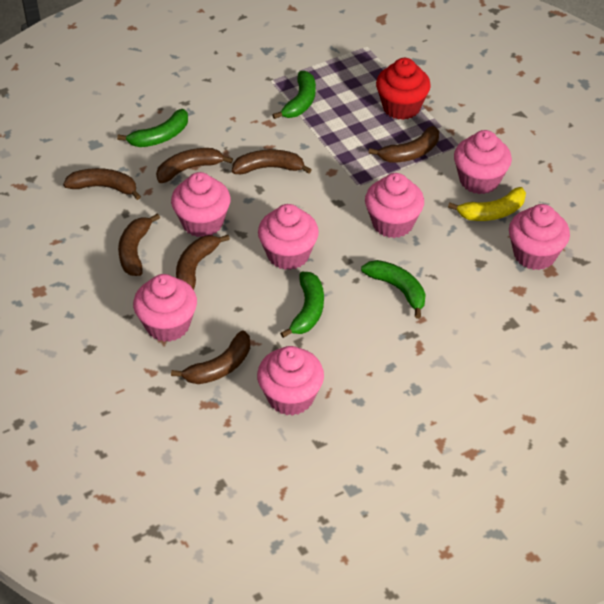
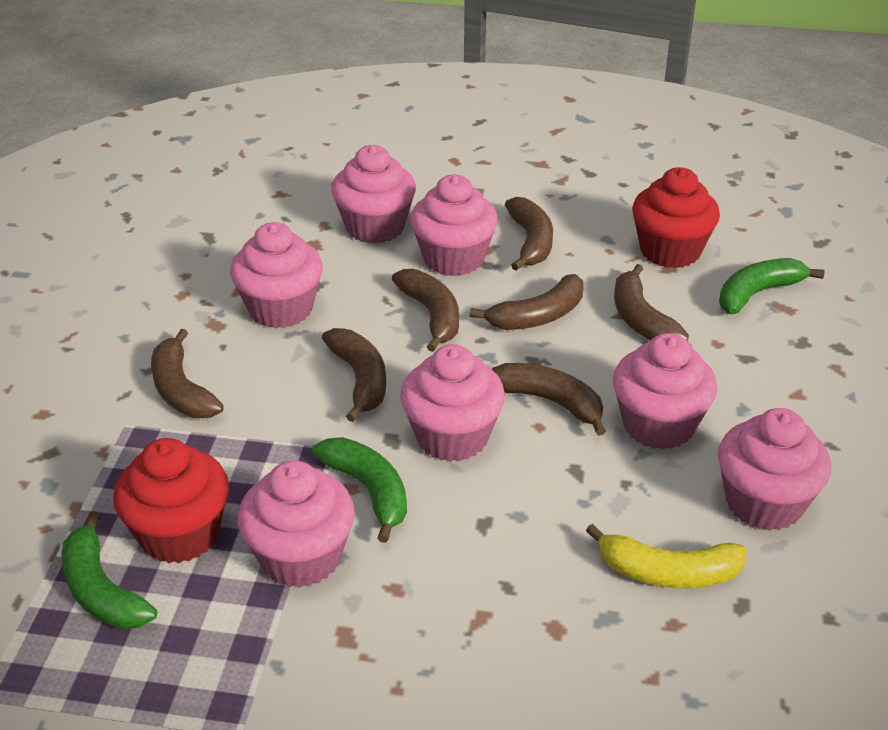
green banana: [117,109,188,147] [273,71,316,119] [280,272,324,338] [361,260,426,319] = 4 -> [61,511,157,629] [312,437,407,543] [719,258,825,314] = 3
red cupcake: [376,58,431,120] = 1 -> [113,438,229,563] [632,167,720,268] = 2

